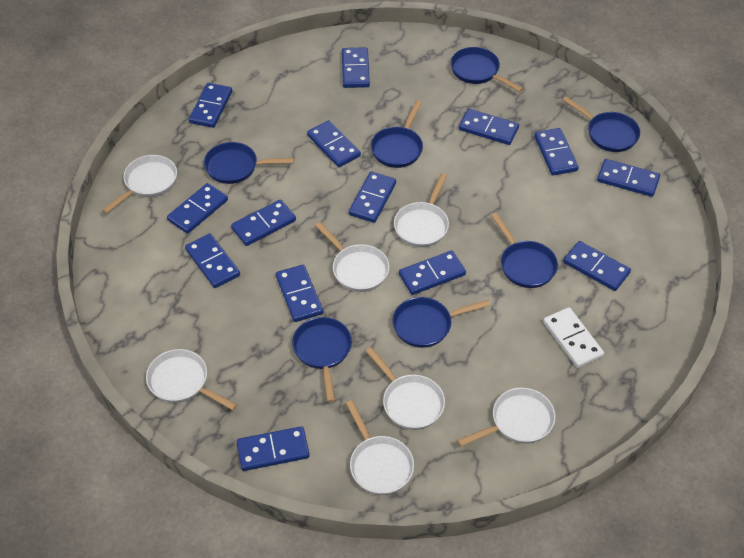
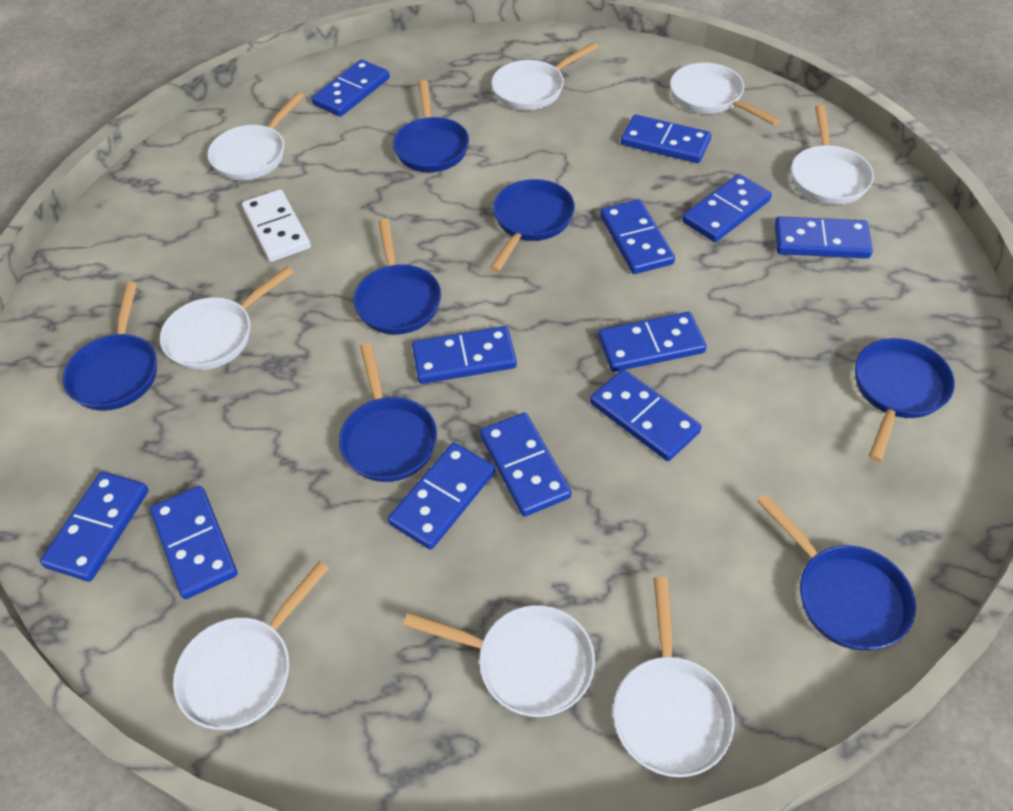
blue domino: [167,183,228,234] [185,233,240,288] [189,83,232,128] [231,199,296,246] [237,426,310,471] [276,265,323,322] [307,120,361,167] [342,47,370,88] [349,172,396,223] [399,250,466,295] [459,109,519,145] [534,128,579,175] [563,241,631,291] [597,159,660,197] = 14 -> [40,471,149,582] [150,486,237,599] [312,59,390,117] [388,443,495,550] [412,326,517,384] [480,412,572,516] [590,369,702,461] [598,312,707,372] [600,199,675,274] [621,114,712,163] [682,174,772,242] [774,216,873,258] = 12
white pan: [102,155,177,214] [146,349,237,410] [315,222,389,292] [345,400,414,495] [366,347,445,430] [394,173,449,247] [457,387,555,447] = 7 -> [160,266,294,370] [173,561,329,730] [207,92,304,180] [403,605,595,717] [491,42,598,110] [613,577,735,777] [670,63,780,125] [791,105,874,205] = 8

